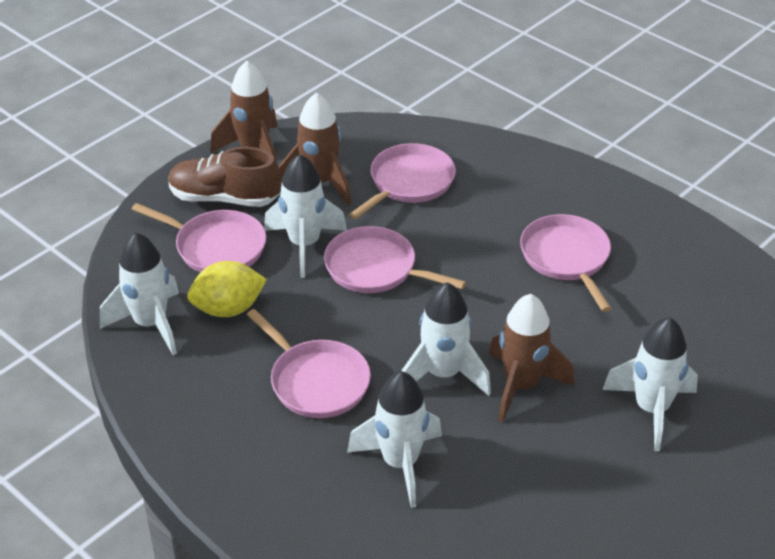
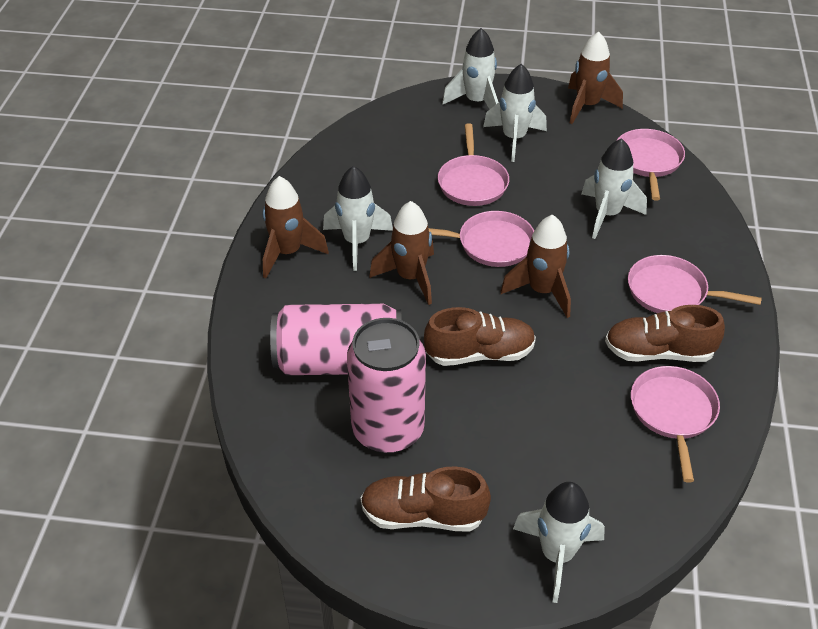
brown rocket: [210,61,278,162] [279,92,351,205] [489,294,574,423] = 3 -> [263,176,329,278] [369,201,434,305] [500,215,571,318] [568,32,623,124] = 4
brown shoe: [168,147,280,207] = 1 -> [360,467,491,531] [424,307,536,366] [605,305,725,362] = 3
pink can: none = 0 -> [270,304,401,375] [347,318,426,453] = 2
yellow lemon: [187,261,267,317] = 1 -> none = 0

